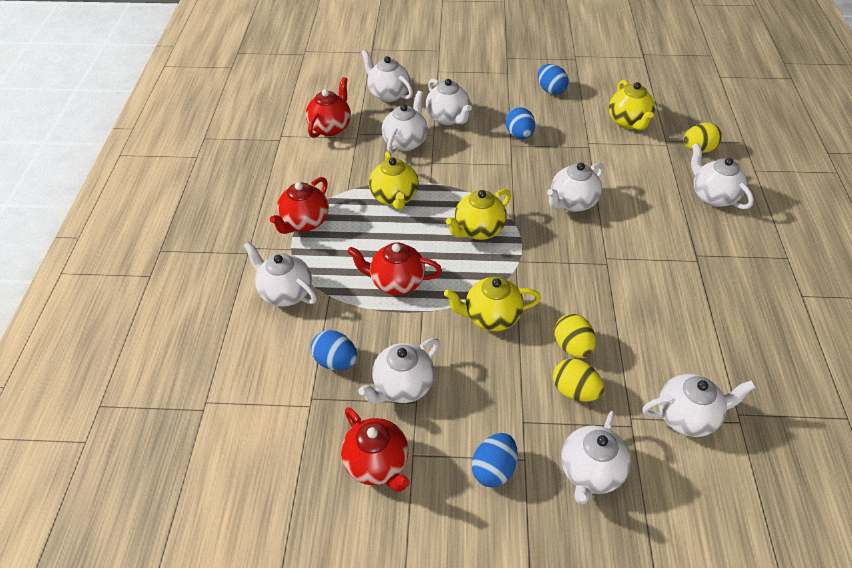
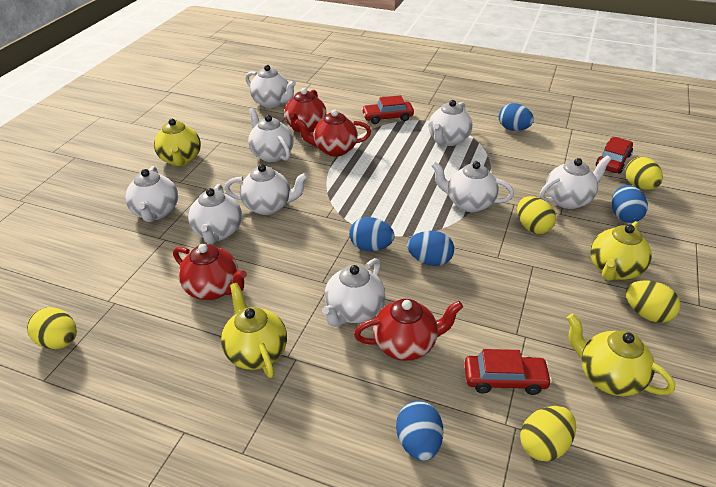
blue egg: [311,330,357,370] [472,433,518,487] [505,107,535,139] [538,64,569,95] = 4 -> [349,217,395,251] [396,401,443,461] [407,231,454,266] [499,103,534,131] [612,185,648,223] = 5
red car: none = 0 -> [362,95,414,124] [464,349,552,395] [596,137,633,174] = 3
yellow egg: [553,359,604,402] [554,314,596,358] [683,123,722,153] = 3 -> [27,307,77,349] [517,196,556,234] [520,406,576,461] [625,157,663,190] [626,281,680,323] = 5

